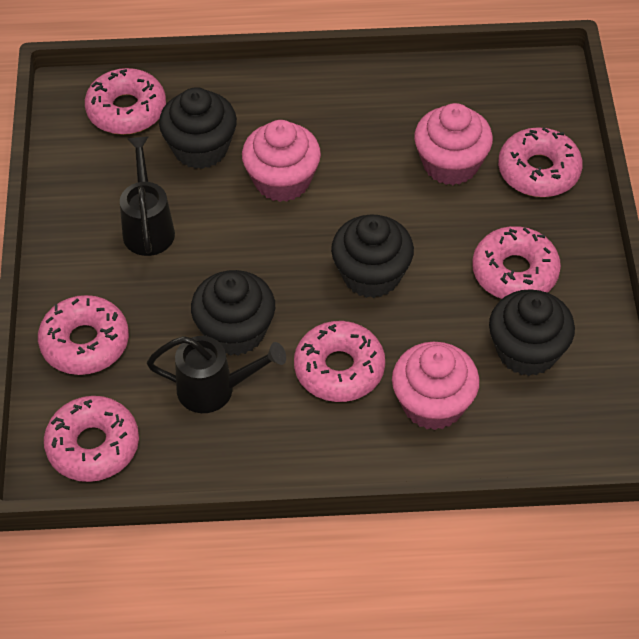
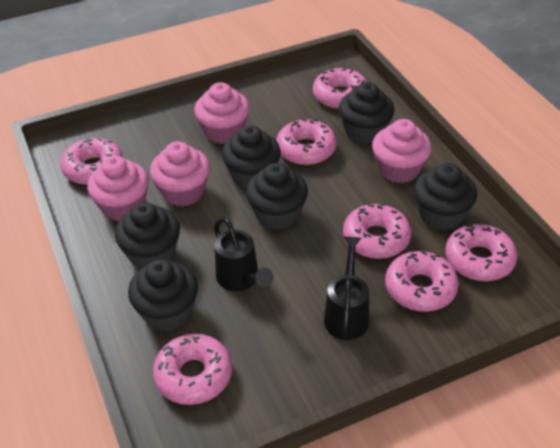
black cupcake: [159,87,237,169] [191,270,275,356] [331,215,414,298] [489,289,575,376] = 4 -> [115,202,180,269] [128,259,198,331] [222,125,281,189] [246,163,308,229] [339,82,395,144] [414,163,477,230] = 6
pink cupcake: [242,120,321,202] [392,342,480,430] [414,103,493,185] = 3 -> [87,156,149,221] [150,141,210,207] [194,82,250,144] [372,119,431,183] = 4
pink donut: [38,295,129,375] [44,396,139,482] [85,68,166,135] [294,321,385,402] [472,226,561,299] [498,127,583,197] = 6 -> [60,137,123,185] [153,334,232,405] [276,118,337,165] [313,67,367,109] [343,203,411,259] [385,251,459,312] [445,224,517,281] = 7

